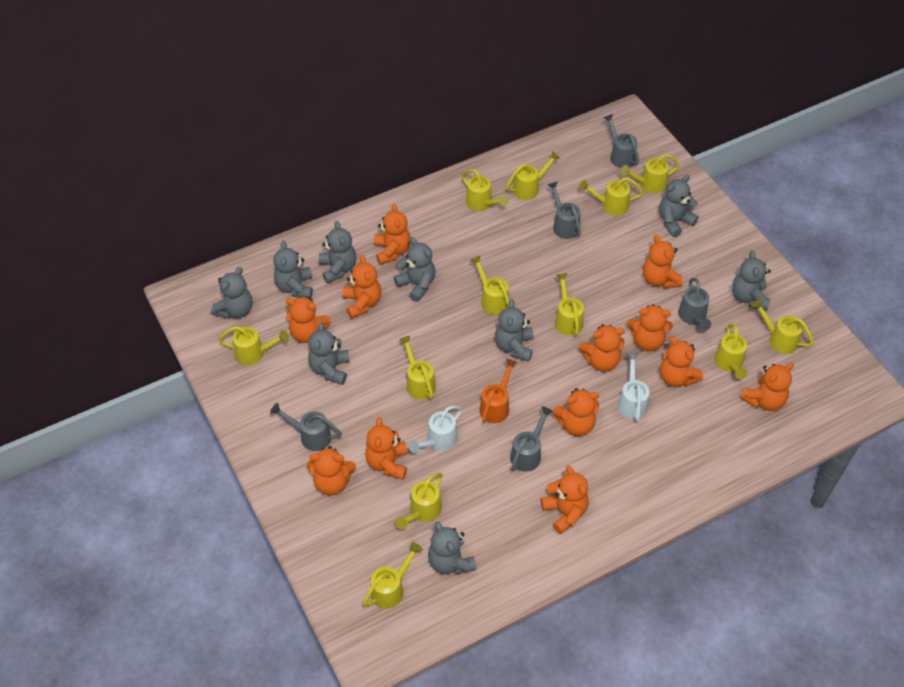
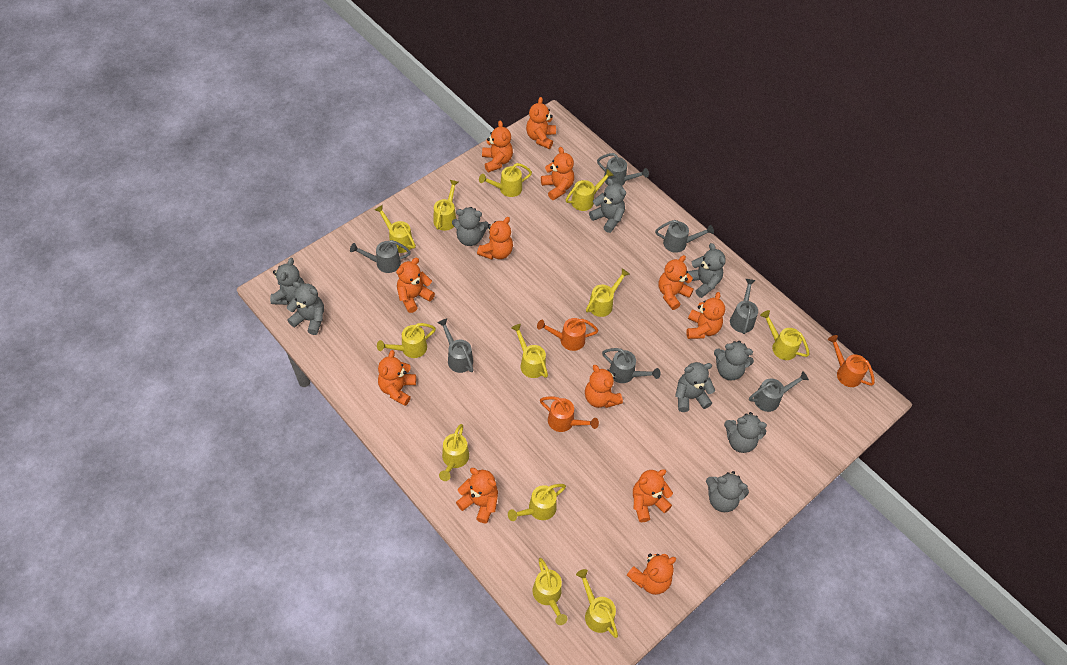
grey watering can: [270,403,342,451] [510,406,553,472] [548,181,581,239] [603,114,639,168] [678,278,711,330] = 5 -> [350,240,411,273] [438,318,473,373] [597,153,649,186] [602,348,661,383] [655,220,714,253] [730,279,758,334] [749,371,809,412] = 7
orange watering can: [479,359,517,423] = 1 -> [537,318,599,351] [540,396,599,432] [828,335,875,387] = 3
white watering can: [408,405,462,453] [618,353,649,421] = 2 -> none = 0

